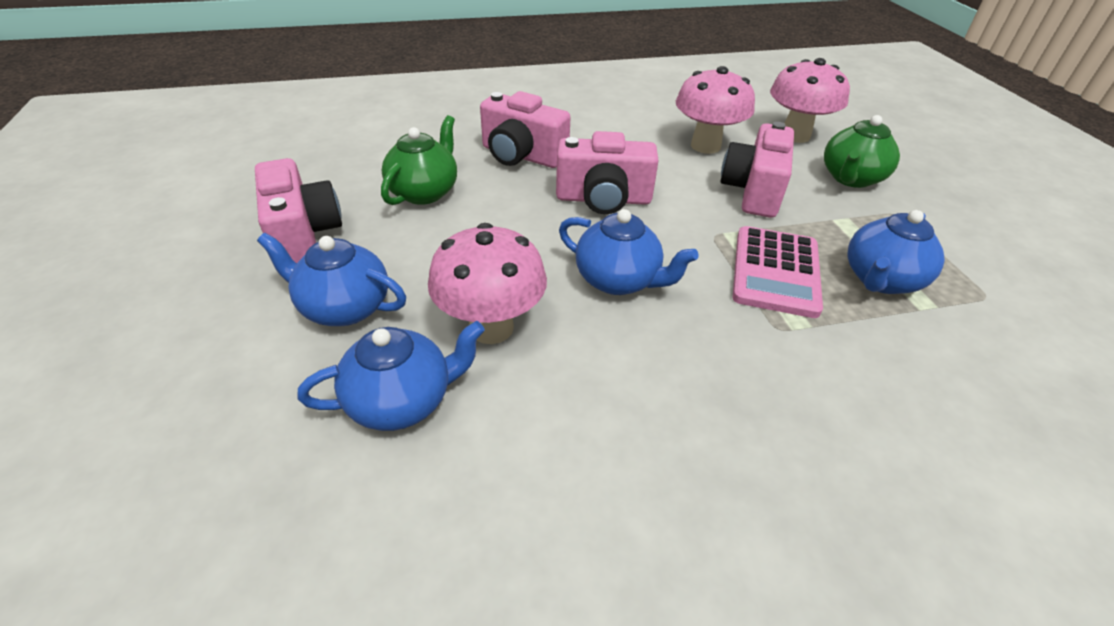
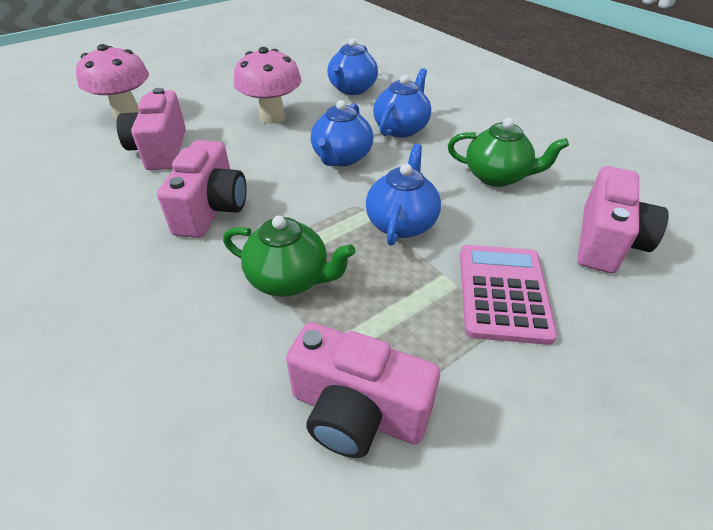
pink mushroom: [428,223,547,344] [676,66,755,154] [770,58,850,143] = 3 -> [76,44,149,119] [234,47,302,124] = 2

